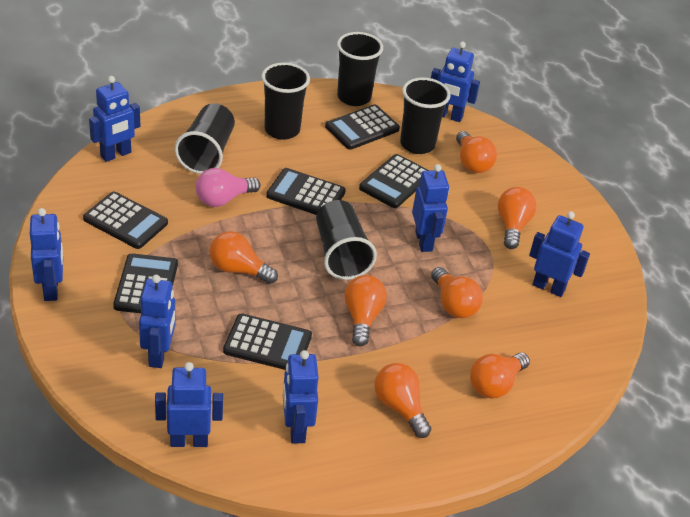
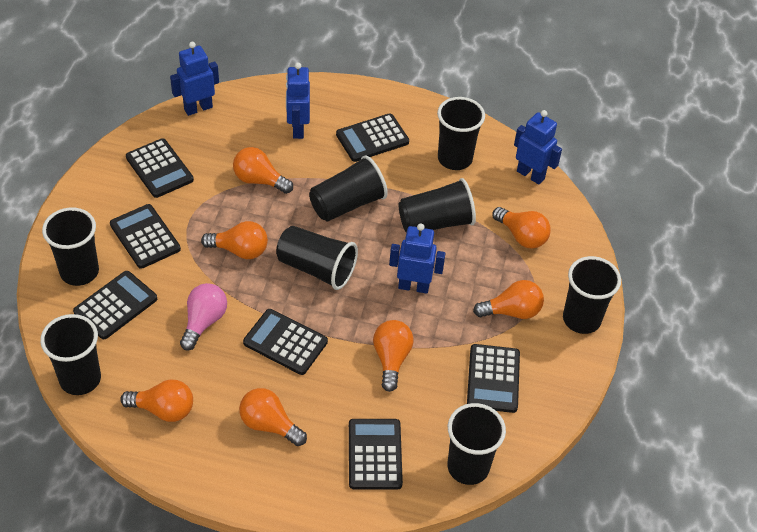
black calculator: [83,192,168,249] [113,253,178,313] [223,313,312,370] [266,168,346,215] [325,105,400,150] [359,154,430,208] = 6 -> [73,271,157,339] [110,204,181,269] [126,138,194,198] [243,309,328,375] [336,113,409,162] [349,419,403,490] [467,344,520,413] = 7
black cup: [175,103,235,174] [262,63,310,140] [316,200,377,280] [337,32,383,106] [400,77,451,154] = 5 -> [40,314,101,395] [42,208,99,286] [276,226,358,290] [309,155,388,222] [399,178,476,233] [437,97,485,170] [447,403,506,485] [563,256,621,334] = 8
blue robot: [30,208,63,301] [89,76,140,162] [139,275,176,368] [155,362,223,447] [283,350,319,444] [412,164,449,252] [431,41,480,122] [529,211,590,297] = 8 -> [170,42,219,116] [286,62,310,139] [389,223,446,294] [514,110,562,184] = 4

